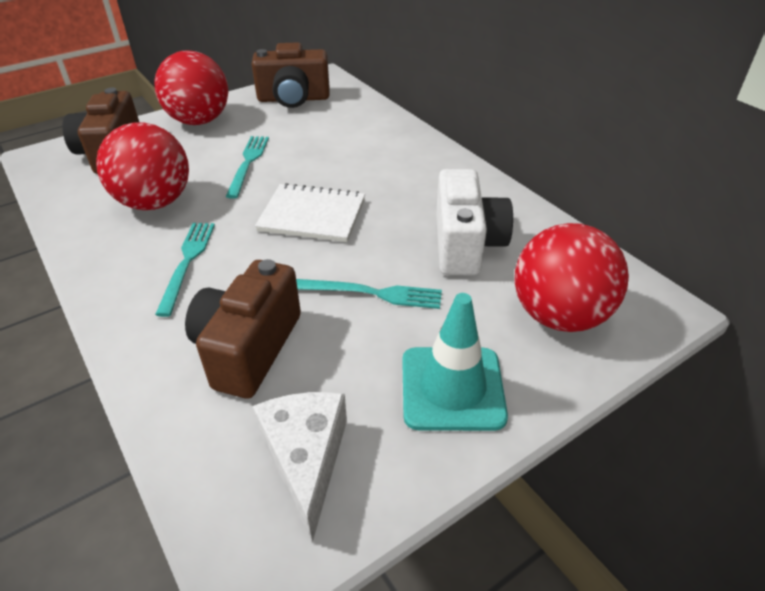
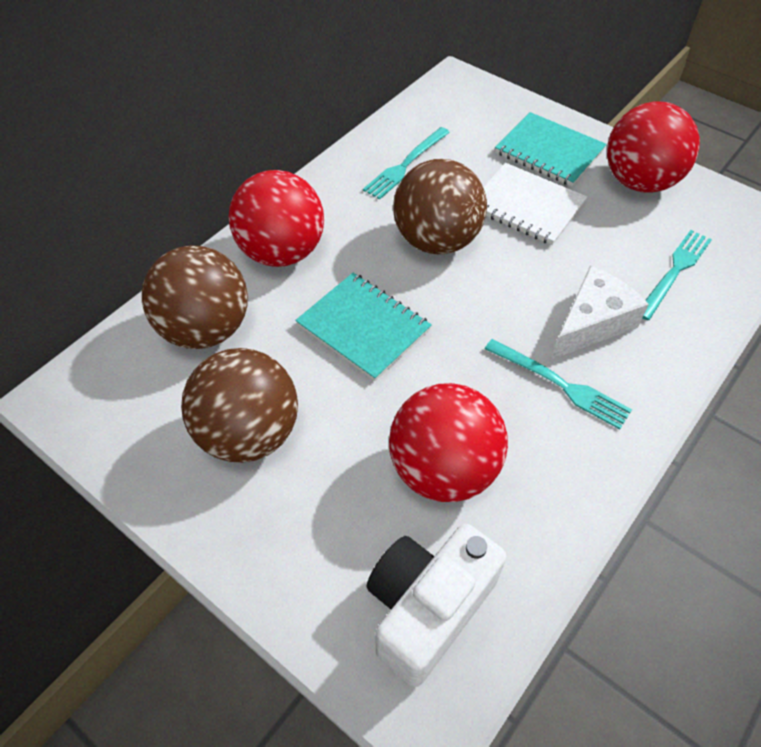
brown ball: none = 0 -> [142,245,248,349] [181,348,298,463] [393,159,487,254] = 3
brown camera: [63,88,140,174] [185,259,301,398] [252,42,330,108] = 3 -> none = 0
turquoise notebook: none = 0 -> [295,273,432,381] [495,112,607,186] = 2
turquoise traffic cone: [402,293,508,431] = 1 -> none = 0

